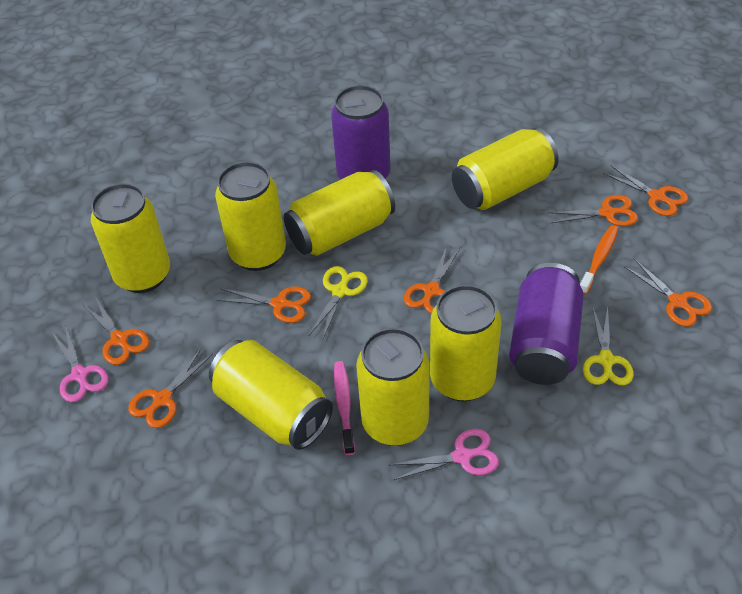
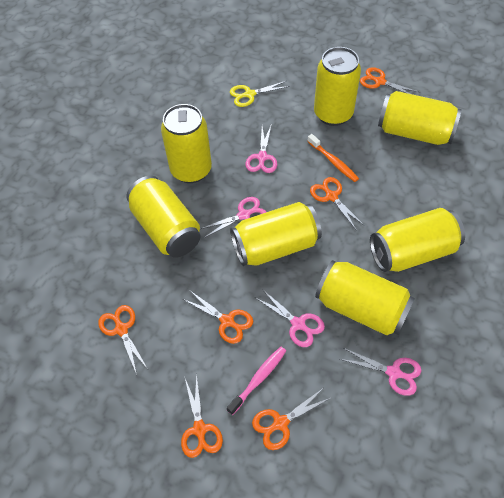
orange scissors: [83,297,150,365] [128,349,212,428] [217,287,311,323] [404,246,460,314] [547,195,638,226] [603,166,688,216] [624,259,712,327] = 7 -> [98,305,147,375] [181,374,223,458] [183,291,253,344] [252,389,330,450] [310,177,365,230] [360,67,419,94] = 6
pink scissors: [53,325,109,402] [390,429,499,480] = 2 -> [200,197,266,238] [245,126,277,173] [256,289,325,347] [340,348,421,396] = 4
purple can: [331,85,391,179] [509,263,584,385] = 2 -> none = 0
yellow scissors: [309,266,368,341] [583,307,634,385] = 2 -> [230,81,290,107] = 1

